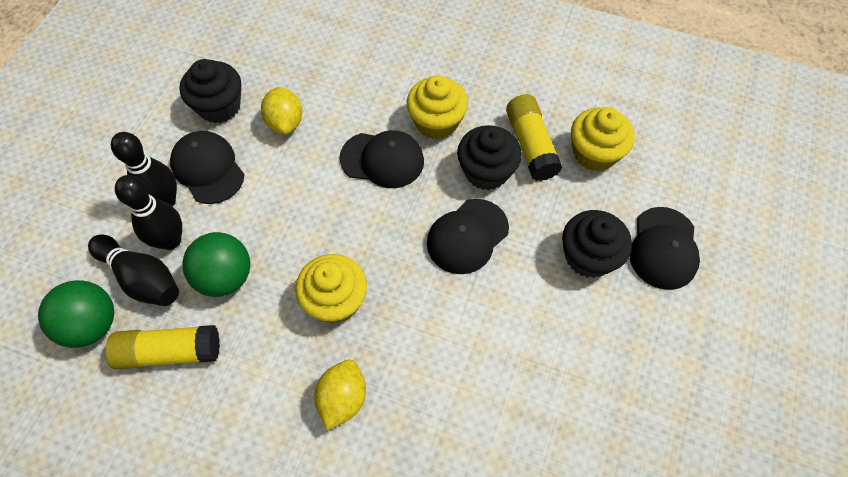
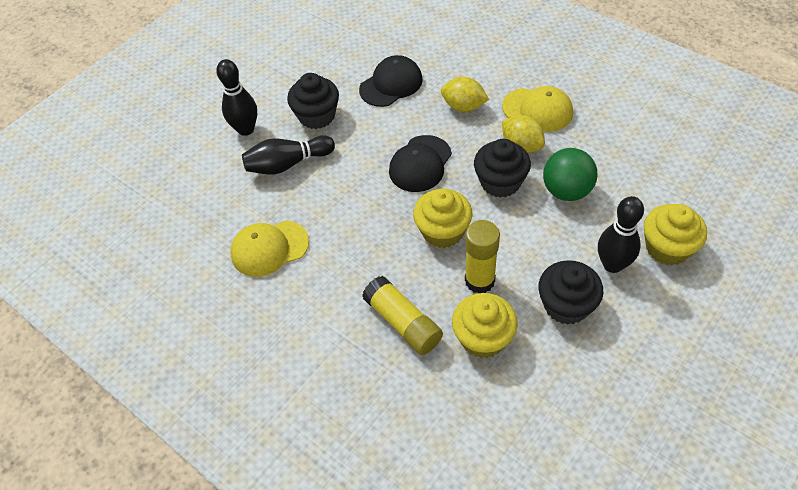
black cap: [170,131,245,204] [340,130,424,188] [427,199,509,274] [630,207,700,290] = 4 -> [359,55,423,107] [389,135,452,192] = 2
green ball: [38,280,114,348] [182,232,250,297] = 2 -> [543,148,598,201] = 1
yellow cap: none = 0 -> [230,220,309,277] [502,86,573,132] = 2

